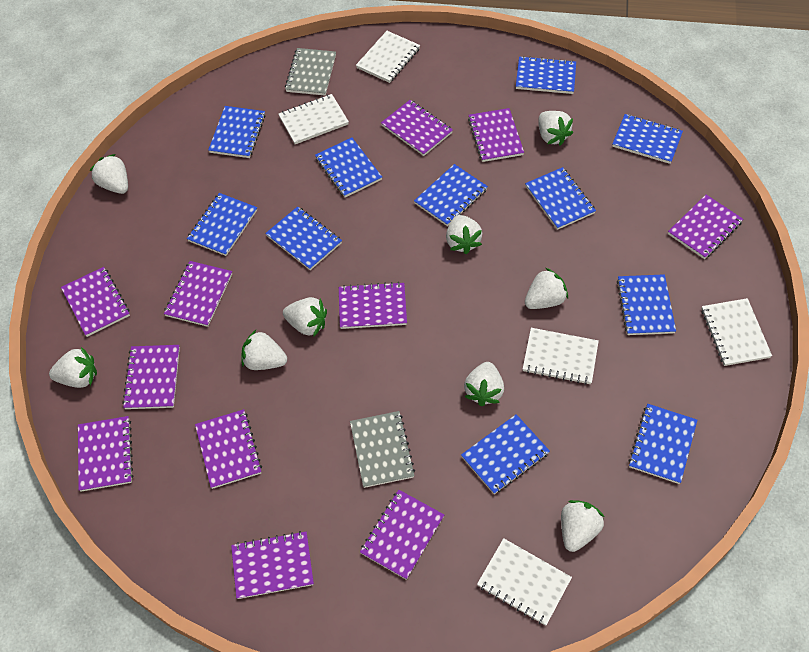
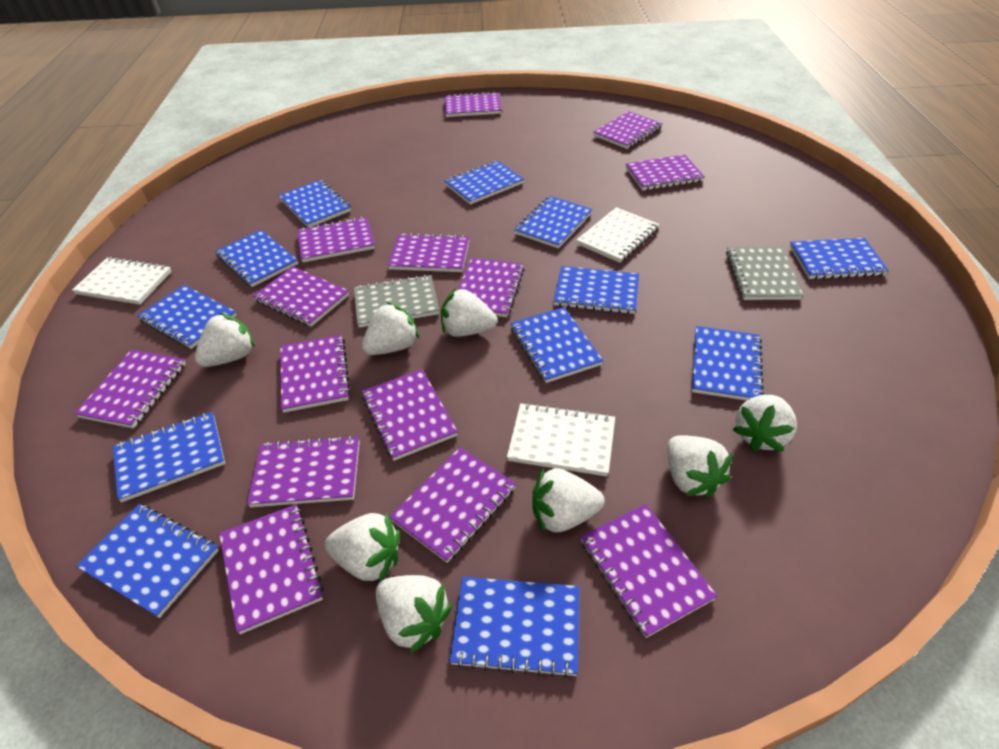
blue notebook: [187,193,257,256] [208,106,265,158] [265,206,342,270] [315,138,382,197] [414,164,488,226] [461,414,550,494] [516,56,576,94] [525,167,596,230] [612,114,683,164] [617,274,676,335] [628,404,697,484] = 11 -> [76,504,219,618] [113,412,225,502] [137,285,237,349] [215,230,298,287] [278,180,351,228] [445,161,524,205] [450,577,579,678] [510,307,603,383] [514,196,593,249] [554,266,639,314] [692,326,764,401] [790,238,889,279] = 12
purple notebook: [61,267,130,337] [78,416,133,492] [122,345,180,409] [164,261,232,327] [195,409,262,489] [231,531,314,599] [339,282,407,329] [360,490,444,580] [381,100,453,156] [468,108,524,162] [668,195,743,259] = 11 -> [74,350,186,429] [219,504,324,634] [247,435,360,507] [253,266,349,327] [280,335,351,413] [297,217,375,262] [362,369,458,461] [388,233,470,272] [389,448,516,563] [445,92,501,117] [458,258,525,317] [580,504,717,638] [593,111,663,149] [626,154,705,191] = 14
white notebook: [278,94,349,144] [356,31,420,83] [477,538,572,626] [523,328,599,385] [702,298,772,366] = 5 -> [72,257,172,305] [507,403,615,476] [576,207,660,263] = 3
white strawberry: [49,347,97,388] [90,154,128,194] [241,330,287,370] [283,297,327,336] [446,215,482,254] [464,362,504,406] [525,268,568,309] [538,111,573,146] [561,500,604,552] = 9 -> [195,313,255,367] [325,513,400,582] [362,302,419,355] [376,575,453,654] [441,288,497,337] [532,468,605,533] [667,435,733,498] [733,395,797,451] = 8

